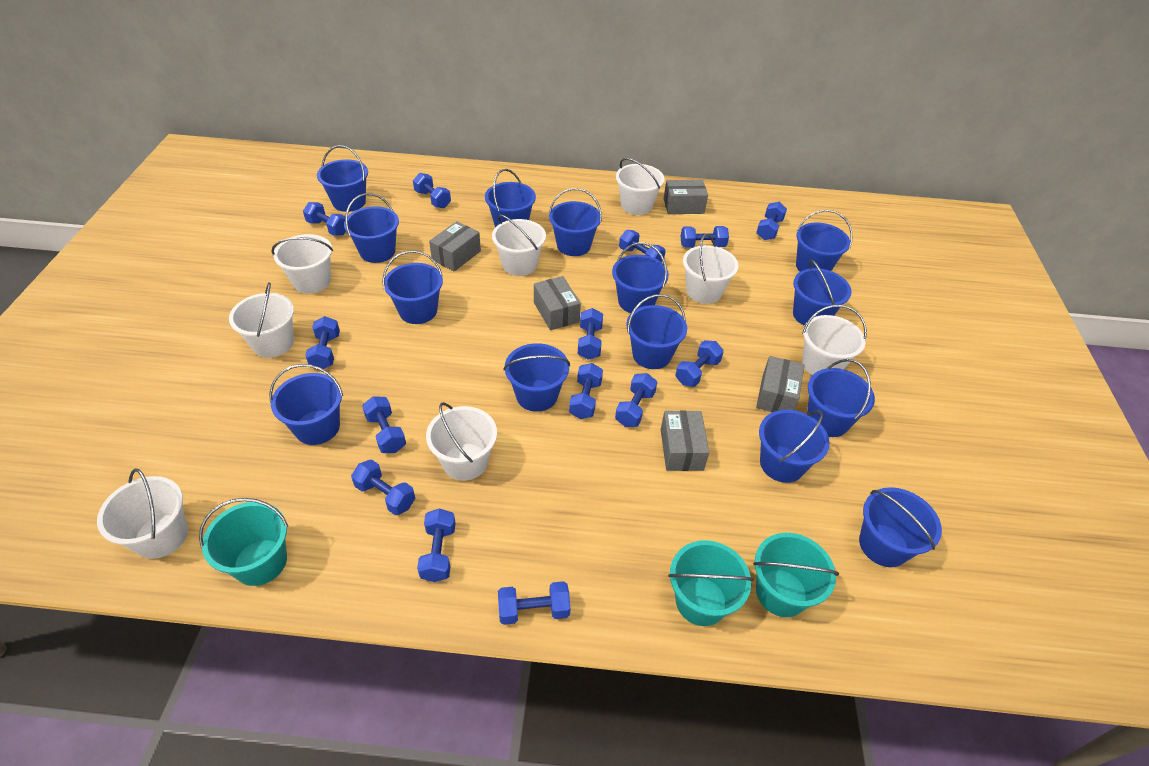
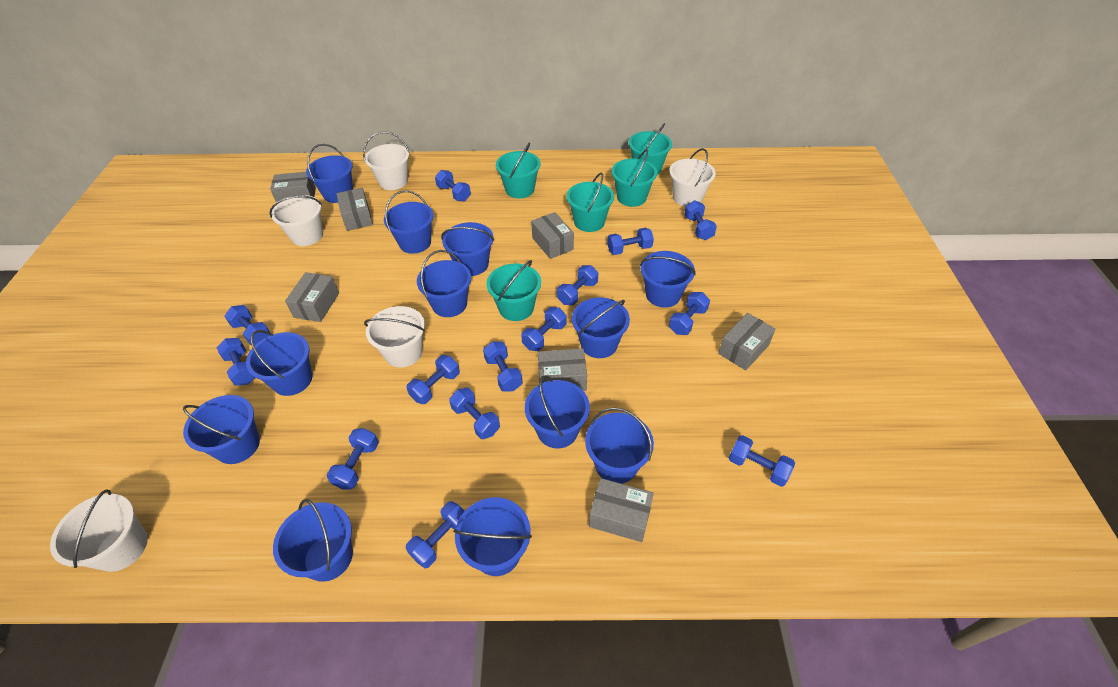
blue bucket: [269,364,343,445] [317,145,368,212] [344,193,399,263] [382,250,443,324] [485,169,536,227] [503,343,570,412] [549,188,602,256] [612,242,669,313] [626,294,687,369] [759,410,830,483] [793,259,852,326] [796,210,853,272] [807,359,875,437] [859,487,942,567] = 14 -> [183,395,260,464] [246,330,312,396] [273,499,353,582] [306,144,353,203] [384,190,433,254] [417,250,471,317] [441,222,494,276] [453,497,532,576] [525,375,590,449] [572,297,630,358] [585,407,654,484] [640,251,696,308] = 12
grey box: [429,221,481,272] [534,276,581,330] [661,411,709,471] [664,180,708,214] [756,356,804,412] = 5 -> [270,172,316,202] [285,272,339,322] [336,188,373,231] [531,212,574,259] [538,348,587,391] [589,478,654,542] [718,313,776,371] = 7
turquoise bucket: [199,498,288,586] [668,540,754,626] [753,533,839,617] = 3 -> [486,260,541,321] [496,142,540,198] [567,172,614,232] [612,149,657,207] [629,123,672,175] = 5
white bucket: [97,469,188,559] [229,282,294,358] [272,234,333,294] [426,402,497,481] [492,214,546,276] [616,158,664,215] [683,233,738,304] [802,305,867,375] = 8 -> [50,489,148,572] [269,195,323,246] [363,131,410,190] [364,306,425,367] [669,148,716,207] = 5

